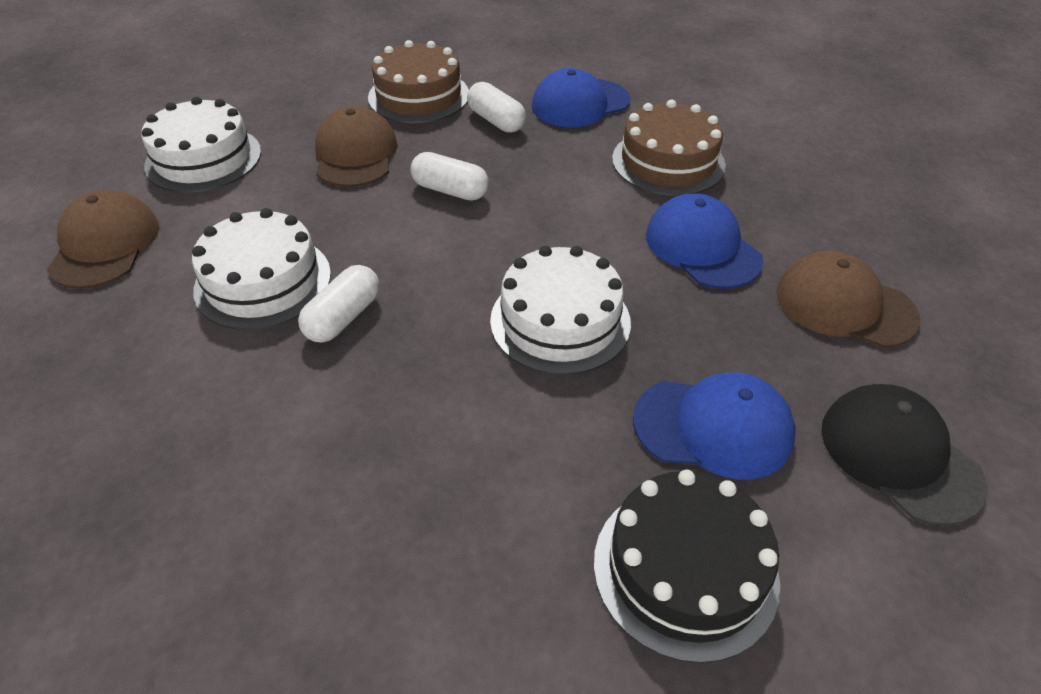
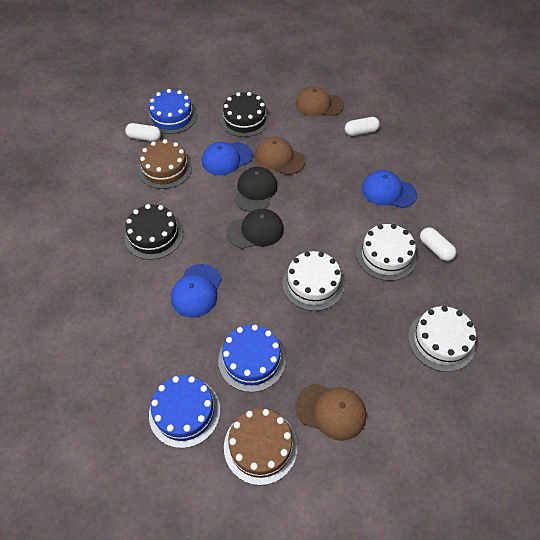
black cake: [594,469,780,663] = 1 -> [125,204,183,260] [220,92,270,137] = 2
black cap: [821,384,988,526] = 1 -> [226,209,284,249] [234,167,277,212] = 2
blue cake: none = 0 -> [147,89,197,134] [149,375,220,448] [218,325,286,392] = 3

